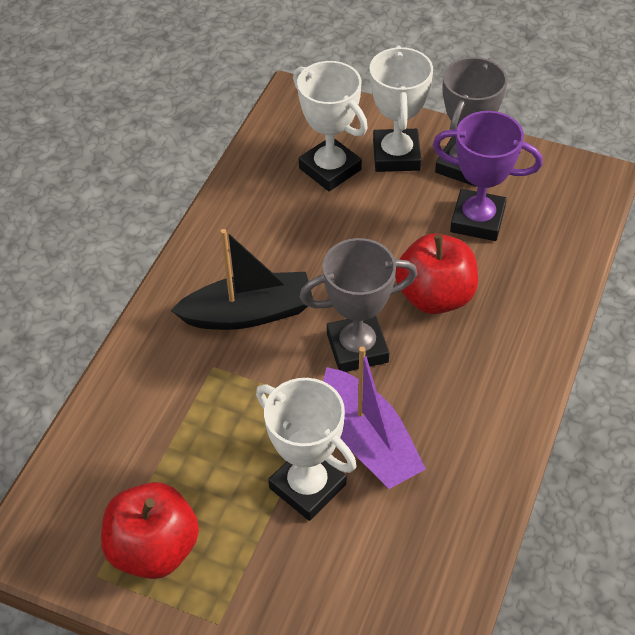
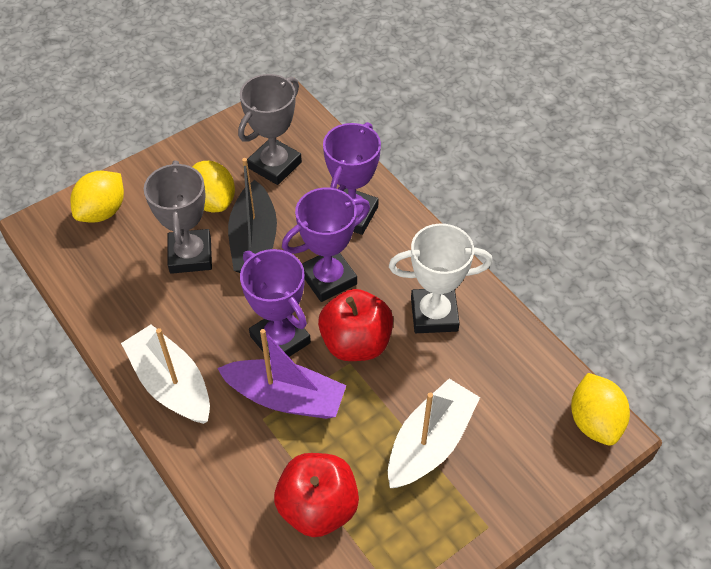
purple trophy: [433,111,543,241] = 1 -> [240,249,311,358] [282,188,370,302] [323,122,381,235] = 3
white boat: none = 0 -> [121,324,210,424] [388,379,480,488] = 2
white trophy: [256,378,357,521] [293,61,368,191] [370,46,433,172] = 3 -> [389,224,493,333] = 1
yellow lemon: none = 0 -> [70,171,124,223] [193,161,235,212] [571,373,630,446] = 3

